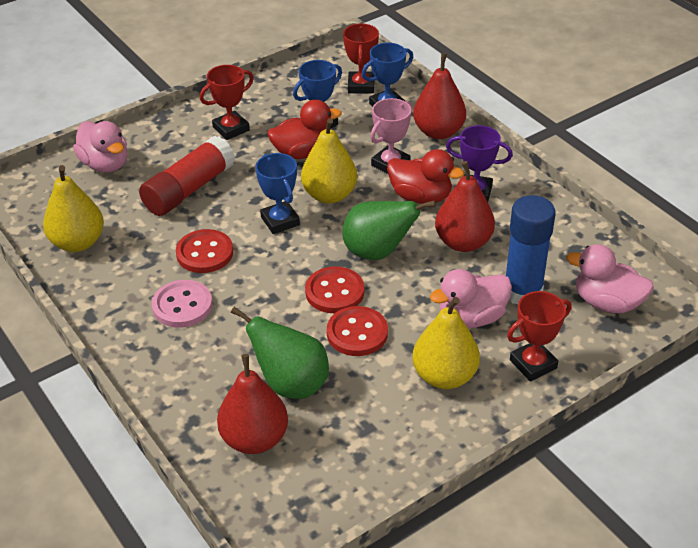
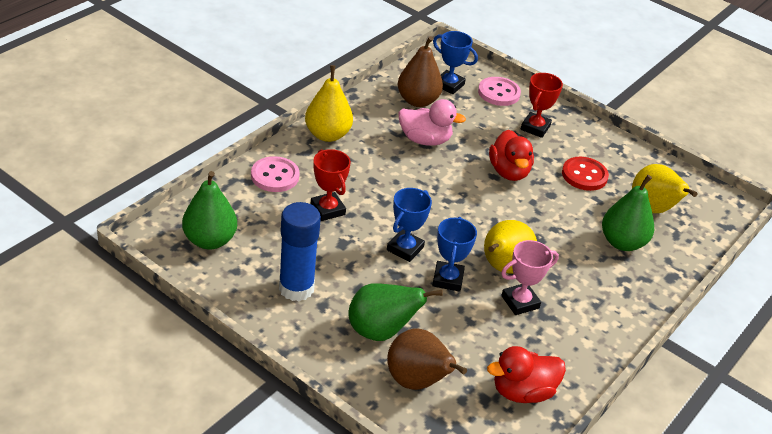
brown pear: none = 0 -> [387,329,467,390] [398,36,443,107] = 2
green pear: [231,307,329,399] [342,200,436,260] = 2 -> [182,171,237,250] [348,283,443,341] [602,175,654,251] = 3
pink button: [152,280,212,328] = 1 -> [251,156,300,192] [478,77,521,106] = 2
pink duck: [73,121,128,173] [430,269,512,328] [566,244,654,313] = 3 -> [399,99,466,146] = 1
purple trophy: [446,125,513,202] = 1 -> none = 0
red button: [176,229,233,273] [305,266,364,313] [327,306,388,356] = 3 -> [562,157,609,191] = 1
red glue stick: [139,135,235,216] = 1 -> none = 0
red pear: [217,354,288,454] [413,53,466,139] [435,161,495,252] = 3 -> none = 0
red trophy: [200,65,254,140] [343,24,379,93] [507,291,572,381] = 3 -> [311,149,351,221] [521,73,563,138] = 2

